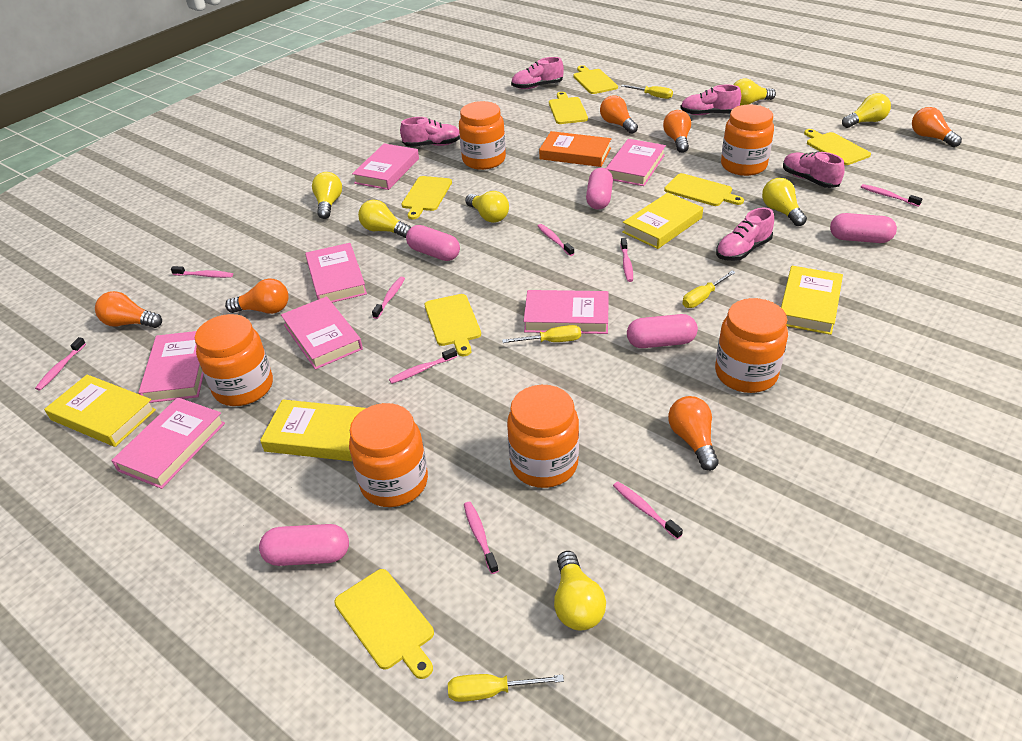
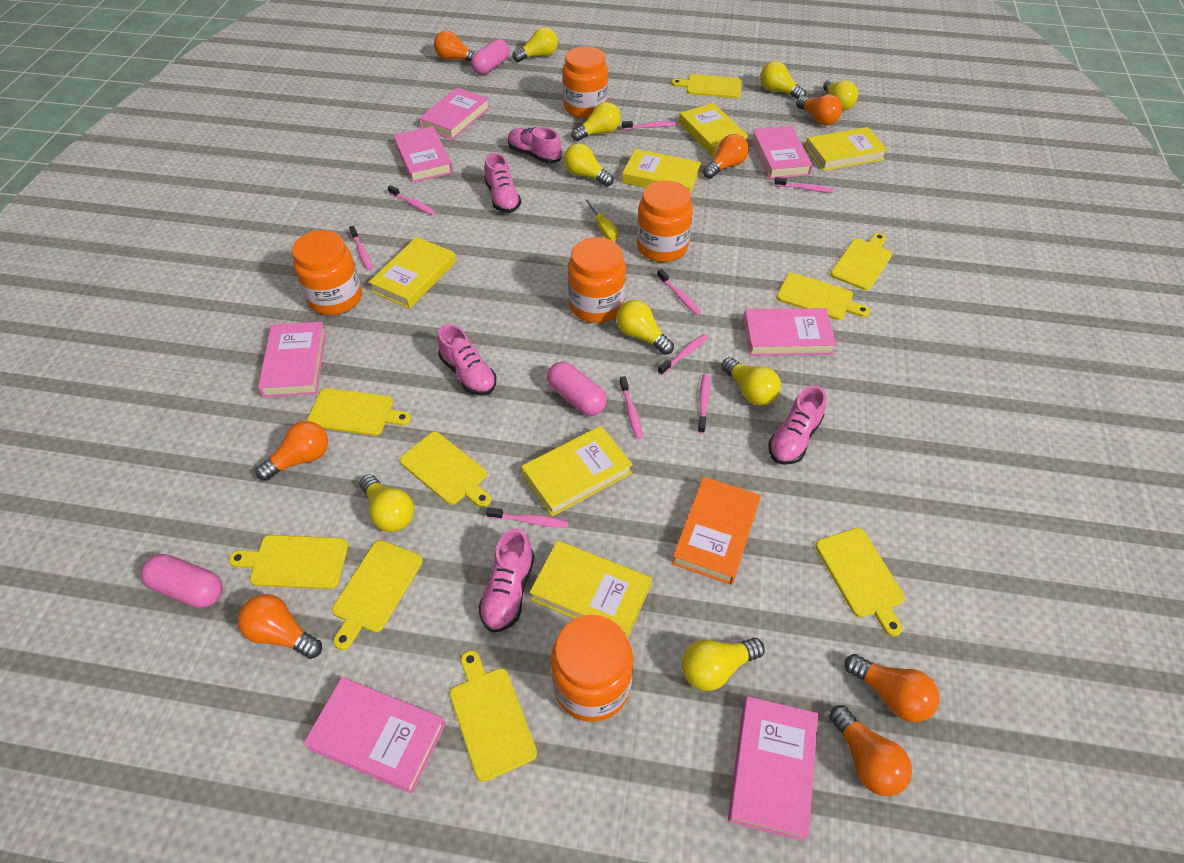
orange jar: [195,314,273,406] [349,403,428,507] [459,101,506,170] [507,385,579,488] [715,298,788,393] [721,104,774,176] = 6 -> [292,230,362,315] [551,615,633,722] [563,46,608,118] [568,237,626,323] [637,180,693,262] = 5
orange light bulb: [95,291,162,328] [225,278,289,314] [600,95,638,134] [663,110,691,153] [668,396,719,471] [912,107,962,147] = 6 -> [238,594,322,659] [256,421,328,481] [434,31,476,62] [703,134,749,179] [796,95,842,125] [830,705,912,796] [845,654,939,722] = 7
pink capsule: [259,524,349,566] [406,225,460,261] [586,168,613,210] [627,314,698,348] [830,213,897,243] = 5 -> [141,554,223,608] [471,39,510,75] [547,361,607,416] = 3
yellow book: [44,374,156,447] [260,400,365,461] [622,193,703,249] [781,266,843,335] = 4 -> [368,237,456,309] [521,426,633,516] [529,540,652,639] [622,149,701,194] [679,103,749,157] [805,127,888,171] = 6
yellow cutting board: [334,569,434,679] [402,176,452,219] [425,294,481,356] [549,92,588,124] [573,65,618,94] [664,173,744,206] [804,129,871,165] = 7 -> [229,535,348,589] [307,388,411,436] [332,540,423,650] [400,432,491,508] [449,650,537,782] [671,74,742,98] [776,273,870,320] [815,528,905,637] [830,233,892,290] = 9
yellow light bulb: [312,172,342,219] [358,200,411,238] [465,191,509,223] [554,551,606,631] [733,79,776,106] [762,178,807,226] [842,93,891,128] = 7 -> [360,474,414,532] [512,27,558,62] [564,143,614,187] [571,102,621,141] [616,300,674,355] [681,638,765,691] [721,357,781,406] [760,61,806,99] [823,79,858,111] = 9
yellow screwdriver: [448,674,564,702] [502,325,581,343] [622,85,673,99] [682,271,736,308] = 4 -> [584,198,618,241] = 1

